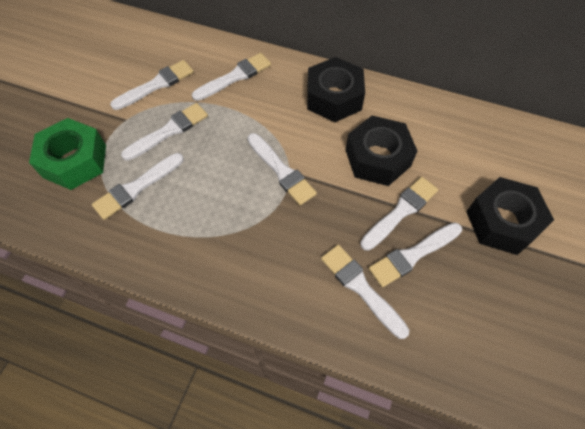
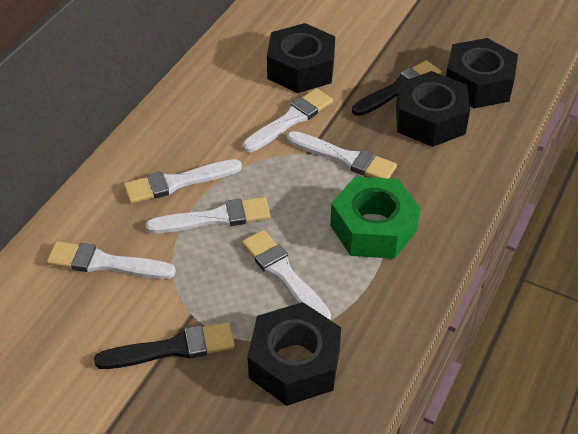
black brush: none = 0 -> [94,322,235,369] [352,60,442,116] = 2
black nut: [307,57,365,122] [346,115,417,186] [466,177,554,255] = 3 -> [247,302,341,406] [267,23,335,93] [396,71,470,147] [446,38,518,108] = 4
white brush: [92,153,184,220] [110,60,194,110] [121,103,208,161] [192,53,271,101] [247,133,317,205] [321,245,409,339] [360,177,438,251] [369,223,462,287] = 8 -> [47,241,176,279] [124,159,242,204] [145,197,270,234] [242,230,331,320] [243,88,333,152] [287,131,397,179] = 6

